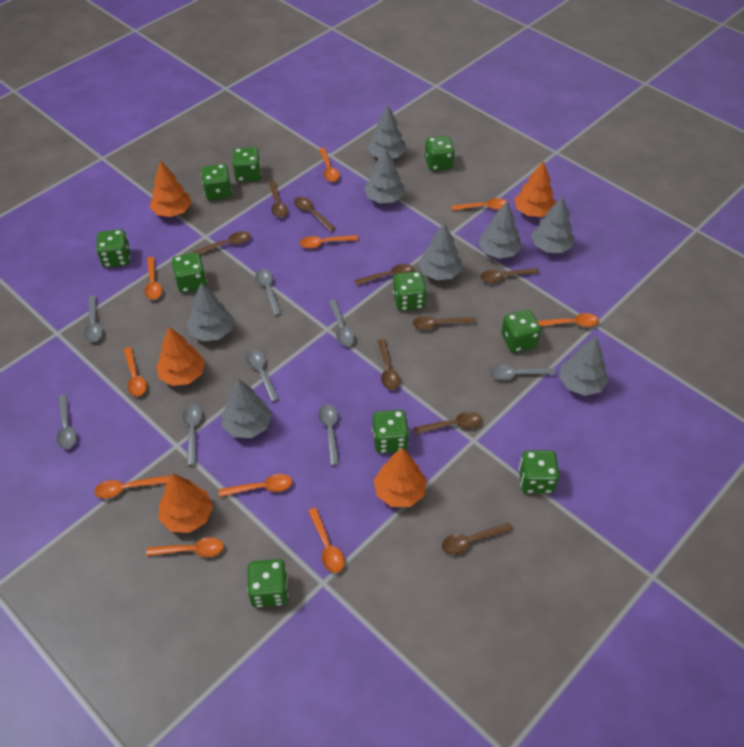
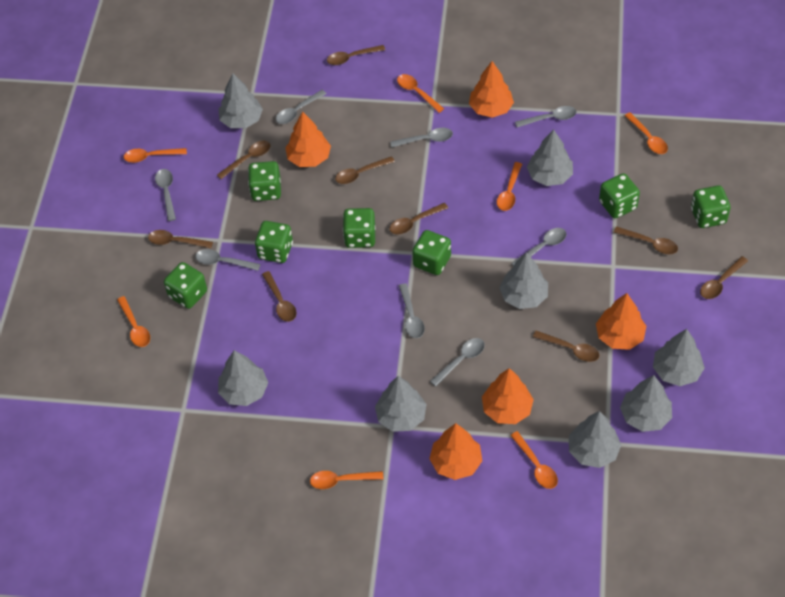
green dice: [96,229,130,268] [172,253,207,293] [201,164,232,200] [233,147,261,182] [247,559,288,608] [372,410,409,453] [393,271,427,311] [425,136,455,171] [501,310,541,352] [519,450,559,494] = 10 -> [164,262,207,309] [248,161,281,201] [255,221,293,263] [343,208,375,248] [412,230,451,275] [599,173,640,218] [691,185,731,228] = 7
orange spoon: [94,475,169,499] [124,347,147,396] [145,257,162,300] [146,537,224,557] [219,474,292,497] [300,235,359,249] [308,508,344,573] [319,148,340,182] [451,198,509,211] [537,313,599,327] = 10 -> [117,296,150,347] [124,148,187,163] [310,471,383,489] [397,74,444,113] [497,162,522,211] [510,431,558,489] [625,112,668,154] = 7

